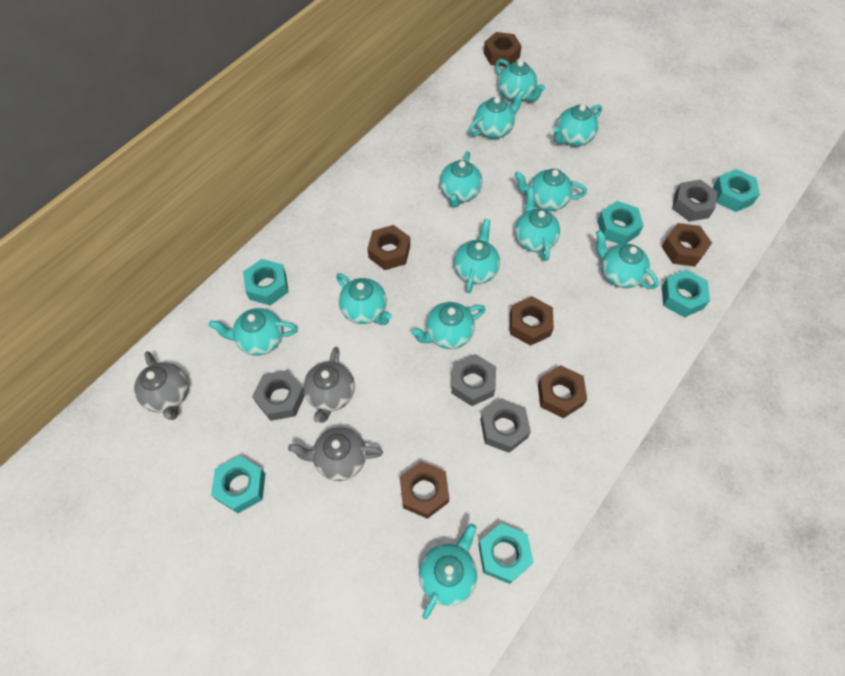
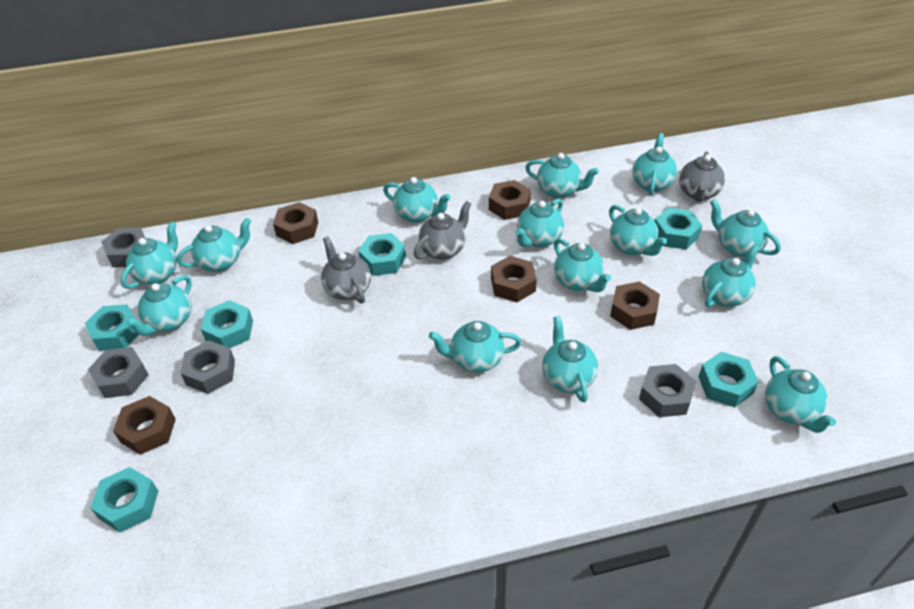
brown nut: [367,225,410,270] [400,461,449,519] [484,32,522,67] [510,296,554,346] [538,365,587,418] [661,223,712,267] = 6 -> [113,396,176,455] [273,202,318,244] [489,180,531,220] [491,256,537,302] [610,281,660,330] = 5
turquoise teapot: [209,308,297,356] [336,273,392,325] [411,302,486,349] [419,523,477,619] [439,151,482,207] [454,219,500,293] [468,89,525,139] [495,59,546,102] [514,169,587,211] [515,188,560,261] [553,105,602,146] [596,230,659,289] = 12 -> [121,221,178,289] [125,275,192,336] [177,218,251,272] [383,177,451,223] [429,321,521,373] [515,199,564,247] [525,153,599,198] [542,316,598,403] [554,238,611,292] [609,205,667,256] [632,133,677,195] [702,244,760,307] [710,199,781,257] [765,356,836,433] = 14

